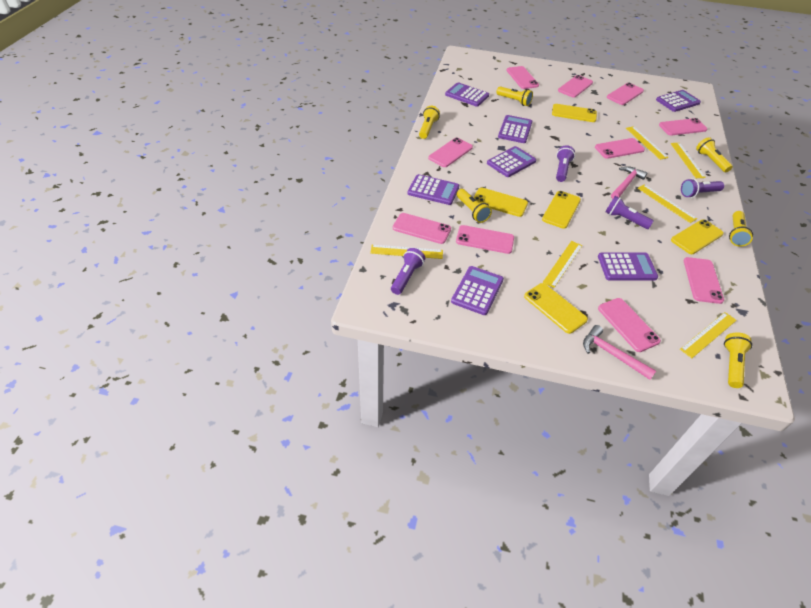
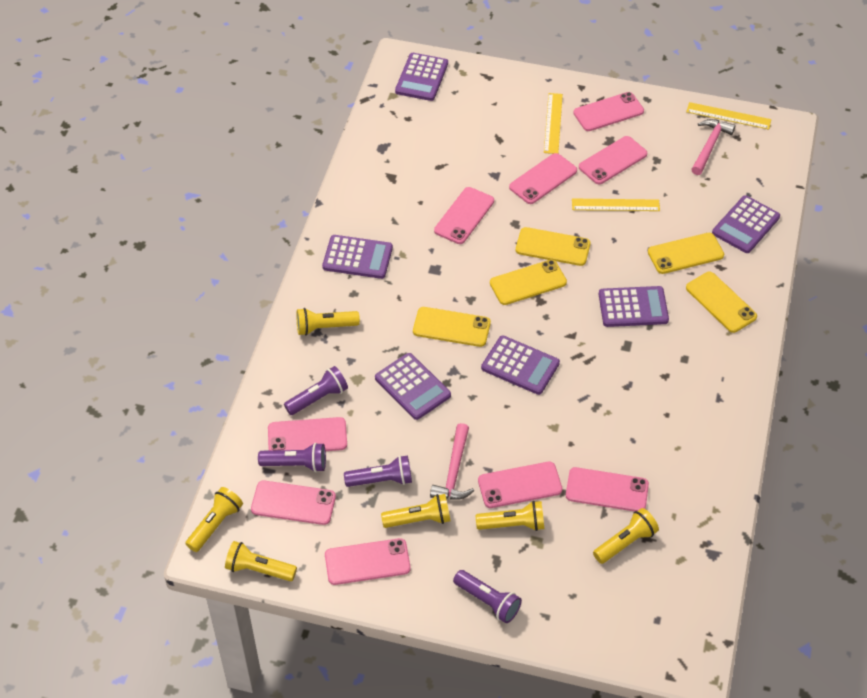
pink phone: [393,213,451,244] [428,138,473,167] [456,225,514,254] [506,66,539,89] [558,75,593,98] [595,138,645,159] [598,298,661,352] [607,83,644,105] [659,118,707,136] [684,257,724,304] = 10 -> [251,481,336,525] [268,417,347,451] [325,538,411,585] [434,187,494,244] [478,462,562,508] [509,153,577,204] [566,467,649,512] [573,92,644,131] [579,136,647,184] = 9
purple calculator: [408,174,459,205] [445,82,489,107] [451,266,504,315] [487,146,536,177] [498,115,532,143] [598,253,658,281] [656,90,701,112] = 7 -> [322,235,393,279] [375,353,451,420] [395,53,448,101] [481,335,560,395] [599,286,669,327] [712,195,780,253] = 6
yellow ruler: [370,245,443,259] [543,241,583,288] [626,126,668,160] [638,184,697,223] [670,143,706,178] [680,312,737,358] = 6 -> [544,93,563,154] [572,199,660,211] [686,102,771,130] = 3

